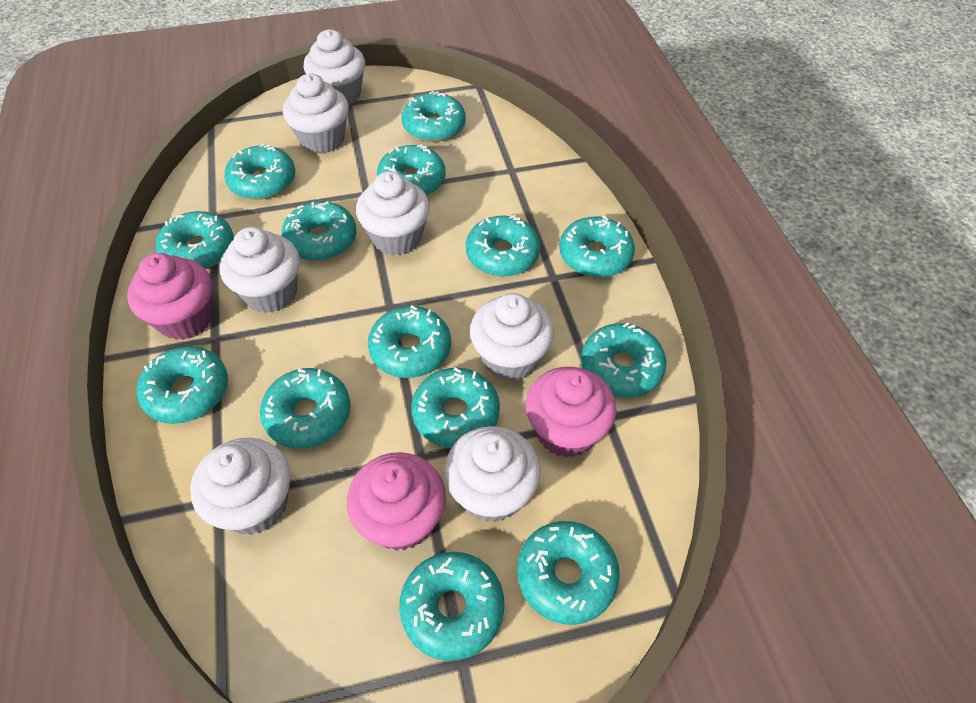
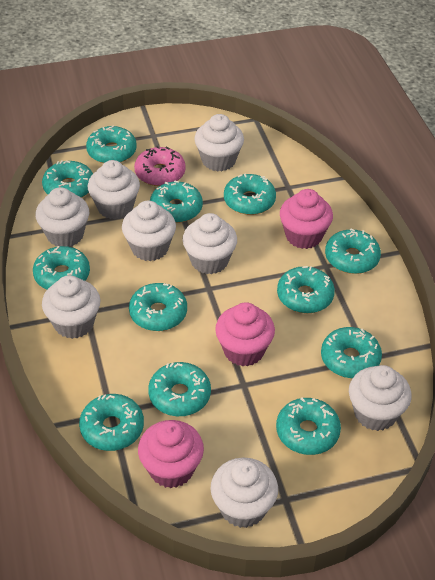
pink donut: none = 0 -> [134,146,186,186] = 1
turquoise donut: [137,346,228,424] [155,211,234,269] [224,143,295,200] [260,368,350,449] [281,201,356,261] [368,305,451,378] [377,144,446,196] [399,552,504,661] [402,91,466,142] [411,368,500,448] [466,215,540,277] [517,521,620,625] [559,216,635,277] [581,322,666,397] = 14 -> [33,246,90,289] [42,160,93,198] [79,394,144,451] [86,125,137,163] [129,283,187,331] [148,362,211,416] [150,181,203,223] [224,174,276,215] [276,398,341,455] [277,266,335,313] [321,327,382,378] [325,228,381,274] = 12
white cupcake: [190,438,291,535] [219,227,300,313] [283,74,349,154] [304,29,365,105] [356,171,430,255] [444,426,540,522] [470,293,554,381] = 7 -> [35,187,89,247] [42,275,101,339] [88,160,140,219] [122,201,176,261] [182,213,237,274] [194,114,244,172] [210,458,278,528] [349,365,412,431] = 8

